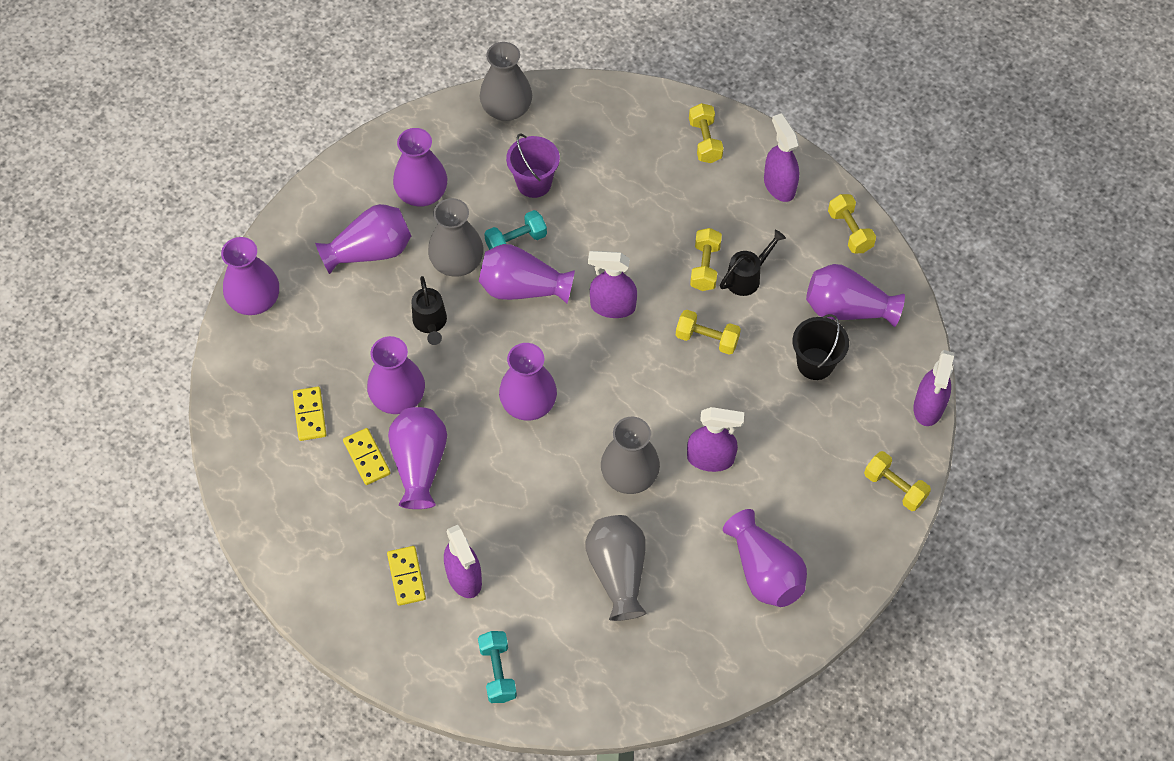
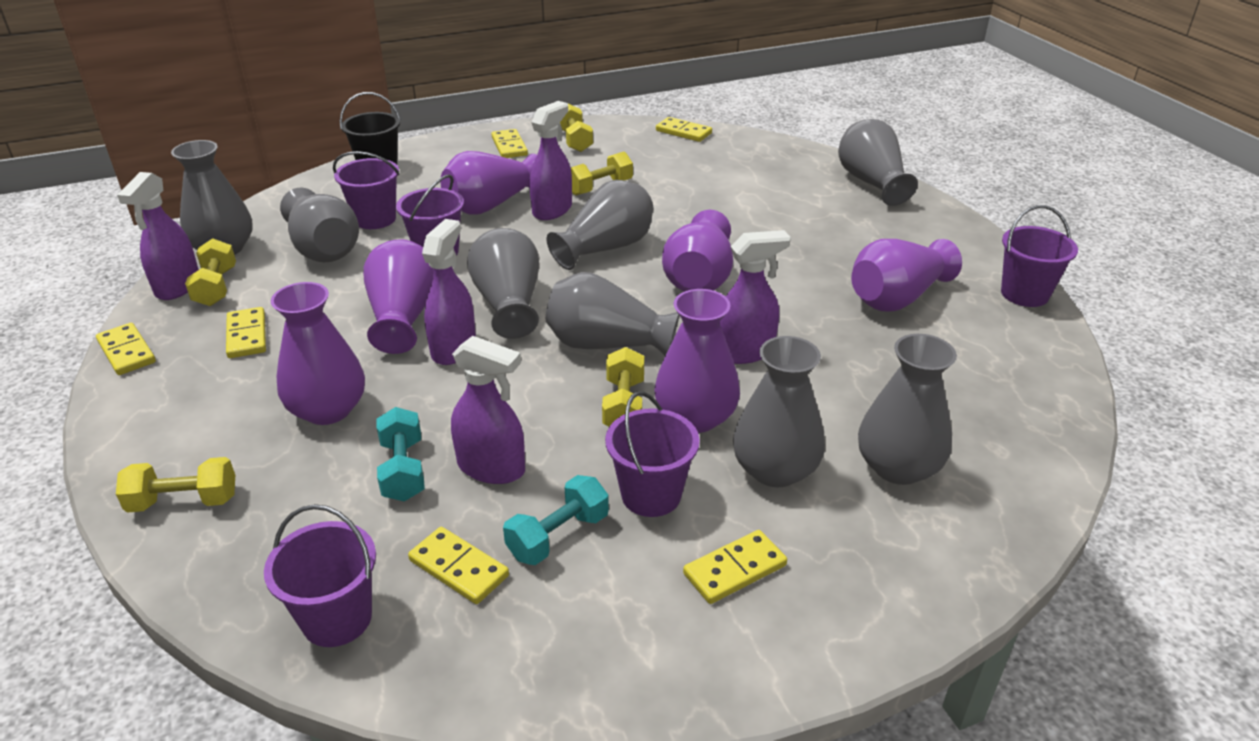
black watering can: [411,276,447,345] [720,230,786,296] = 2 -> none = 0
grey vase: [428,198,484,277] [480,42,532,121] [585,515,646,621] [601,417,660,494] = 4 -> [171,140,253,255] [280,188,359,262] [467,228,539,339] [546,272,679,356] [547,180,653,270] [733,336,825,487] [838,119,918,206] [858,334,957,485] = 8
purple bucket: [506,133,560,198] = 1 -> [264,504,376,647] [333,151,400,229] [396,174,464,255] [605,391,700,517] [1001,205,1078,307] = 5
purple vase: [221,237,279,315] [315,204,411,274] [367,336,425,414] [388,407,447,509] [393,128,447,207] [479,244,575,304] [499,343,557,421] [723,509,807,607] [806,264,905,327] = 9 -> [271,282,365,425] [363,239,434,354] [440,151,537,215] [654,289,740,433] [662,210,733,292] [851,239,962,311] = 6
yellow domino: [293,386,327,441] [343,428,391,485] [387,546,426,606] = 3 -> [96,323,156,375] [226,307,266,358] [408,527,509,604] [492,129,528,158] [656,117,712,142] [683,530,787,604] = 6

